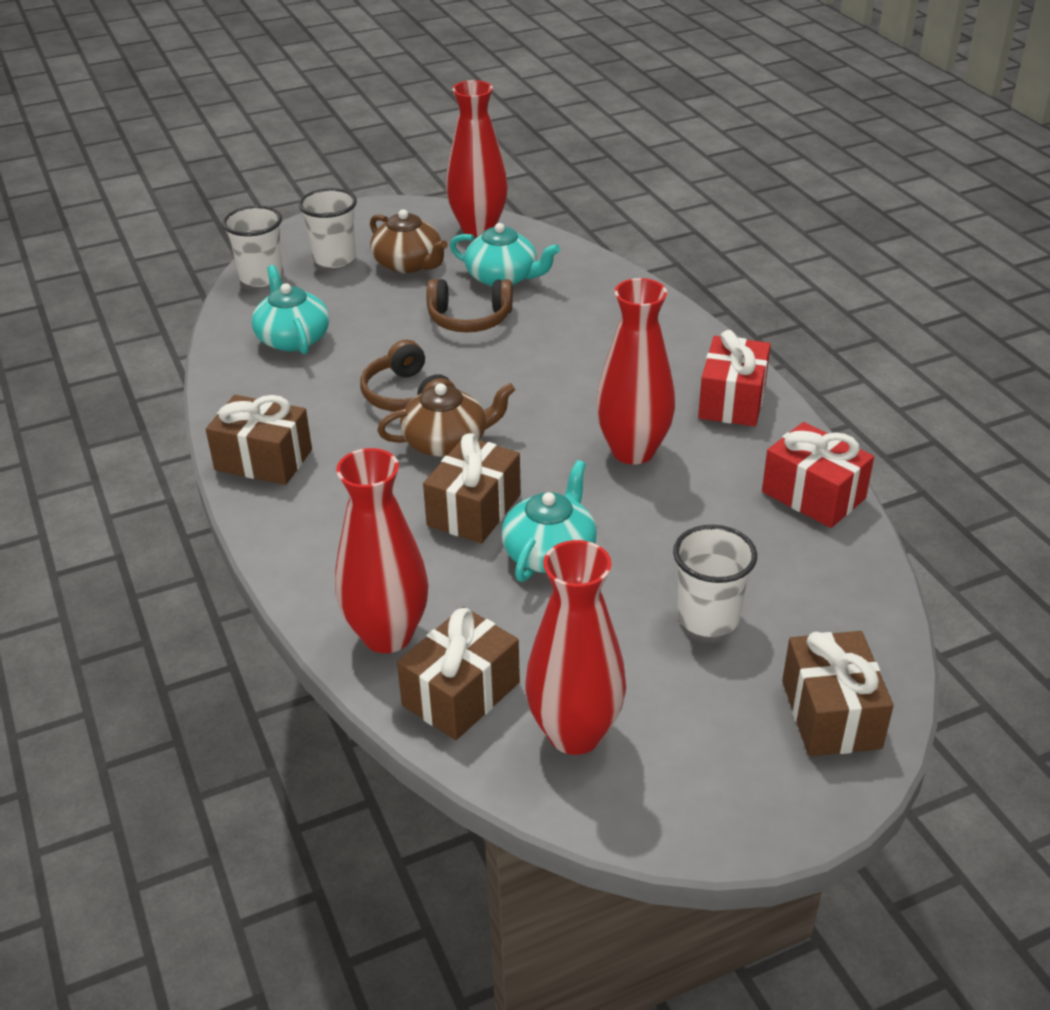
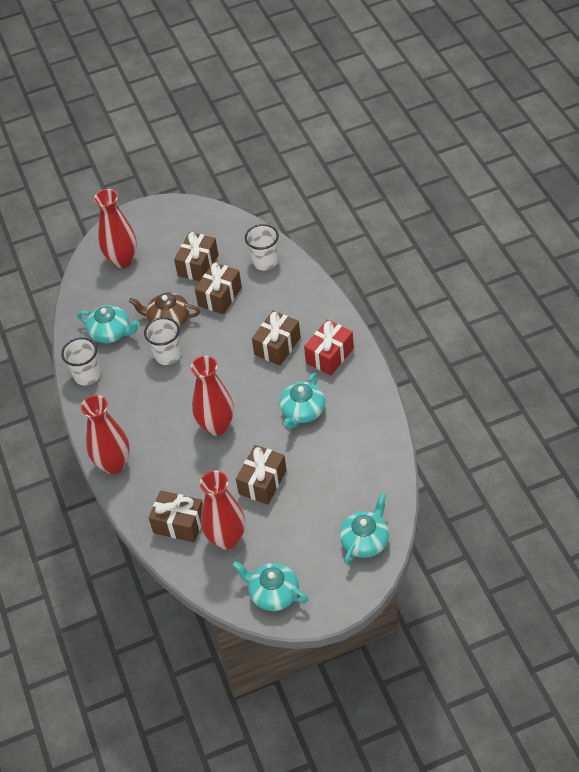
brown gift: [206,395,312,485] [397,607,520,740] [423,433,521,544] [782,631,894,756] = 4 -> [149,490,203,543] [174,232,219,281] [195,262,242,314] [236,445,287,505] [252,311,301,366] = 5
brown headphones: [360,340,456,412] [427,279,513,332] = 2 -> none = 0
brown teapot: [370,210,448,273] [377,383,515,457] = 2 -> [129,292,200,326] = 1
red gift: [698,330,771,427] [762,422,874,528] = 2 -> [304,319,354,375] = 1
turquoise teapot: [252,265,330,354] [450,223,560,287] [501,460,597,582] = 3 -> [77,305,140,343] [232,561,309,611] [280,373,325,429] [339,493,389,564] = 4

